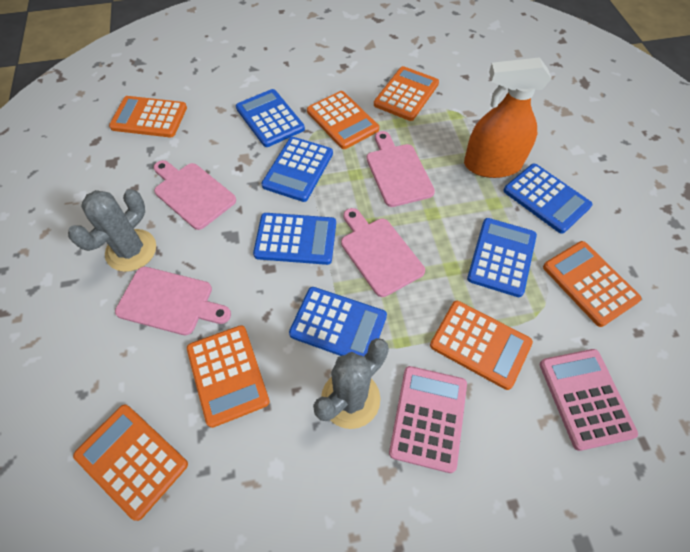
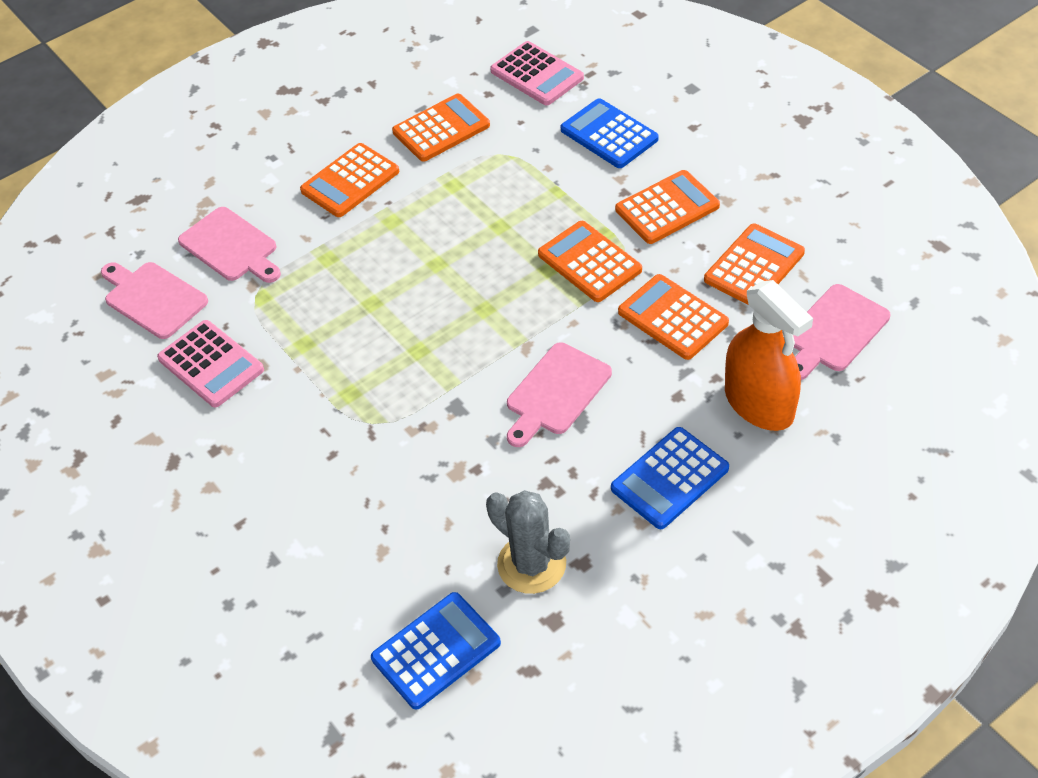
blue calculator: [236,89,305,147] [253,213,336,265] [262,137,333,202] [289,287,387,356] [467,218,537,297] [504,164,593,234] = 6 -> [371,592,501,710] [561,98,659,168] [611,427,729,529] = 3
grey cactus: [68,189,156,272] [313,338,389,429] = 2 -> [486,490,570,594] = 1
orange calculator: [73,405,188,521] [109,96,187,137] [187,325,270,428] [307,91,379,149] [374,66,439,121] [430,301,533,390] [543,241,642,327] = 7 -> [300,143,399,217] [392,94,490,162] [538,221,642,302] [615,170,720,244] [618,274,729,360] [704,224,805,305] = 6

